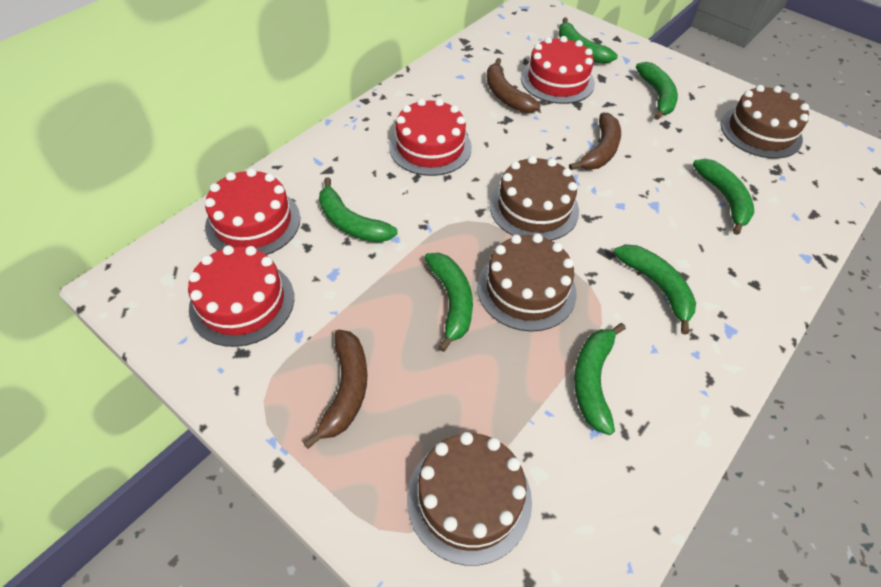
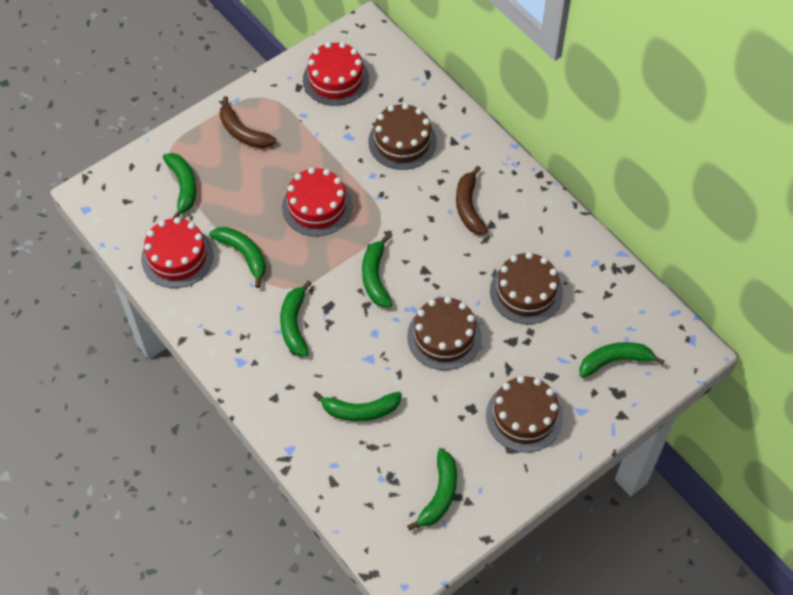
brown banana: [303,330,367,449] [487,58,541,113] [569,113,621,170] = 3 -> [220,96,277,148] [456,166,488,234] = 2
red cake: [188,245,294,347] [205,168,300,255] [389,98,472,176] [521,36,595,104] = 4 -> [141,217,214,288] [282,167,352,236] [303,42,369,106] = 3

